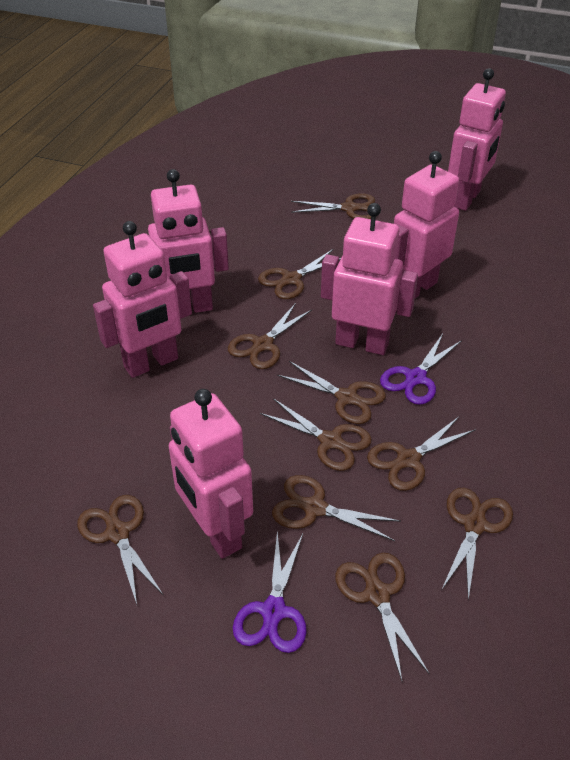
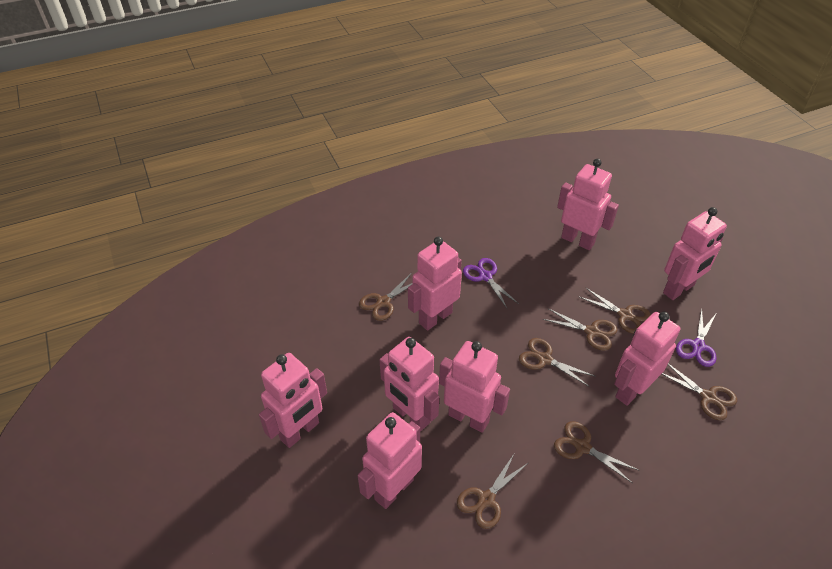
brown scissors: [77,495,164,604] [228,303,312,369] [258,249,341,299] [260,398,372,471] [272,475,401,541] [277,361,386,424] [291,193,375,219] [335,553,430,681] [367,417,476,491] [442,488,513,600] = 10 -> [359,273,413,321] [457,454,528,529] [519,338,596,387] [543,308,617,351] [554,421,638,483] [578,287,651,334] [662,364,737,420] = 7
pink robot: [93,221,192,378] [148,169,229,313] [169,389,253,559] [321,203,418,355] [394,151,459,298] [448,68,506,211] = 6 -> [259,353,327,448] [358,412,422,509] [380,337,439,431] [408,237,462,331] [439,341,510,433] [557,158,619,250] [614,312,680,406] [663,207,727,300] = 8

